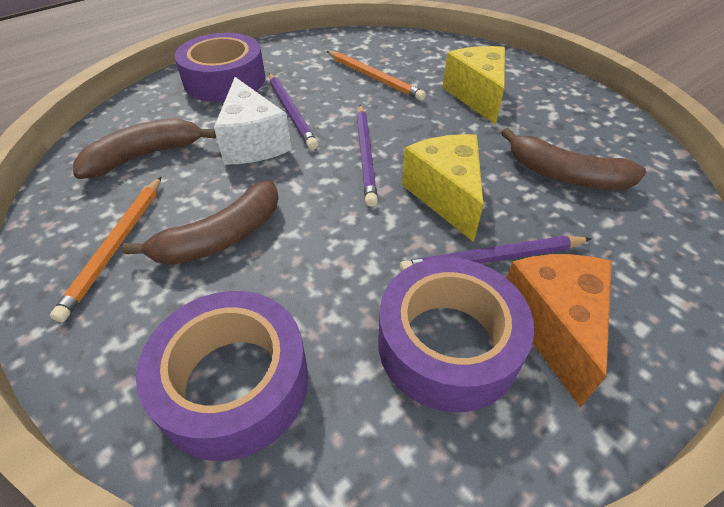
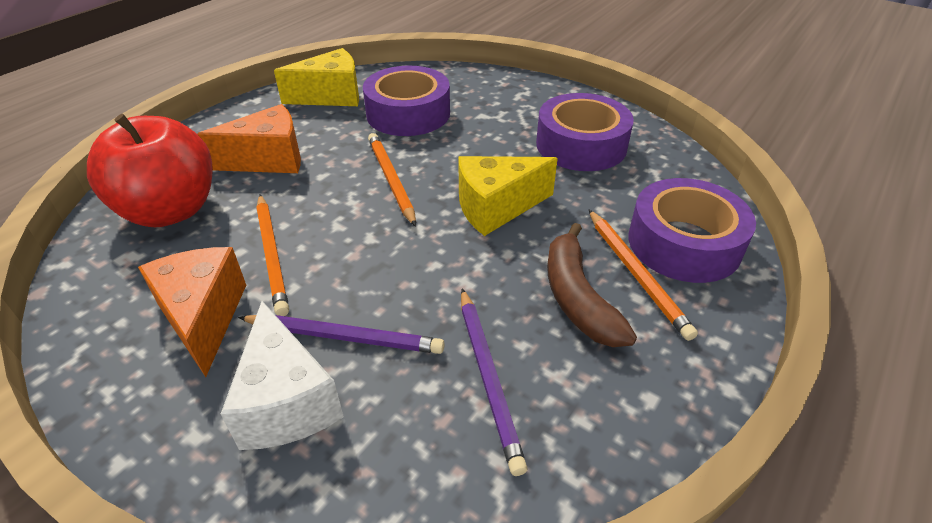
brown banana: [73,118,216,179] [122,180,279,265] [501,128,646,190] = 3 -> [547,223,637,347] = 1
orange cheese: [507,254,612,408] = 1 -> [138,247,246,377] [197,104,301,173] = 2
orange pencil: [50,176,162,322] [326,51,426,101] = 2 -> [256,194,289,316] [368,133,416,227] [589,210,698,341] = 3
purple pencil: [269,73,318,150] [357,105,378,207] [400,236,592,271] = 3 -> [238,315,445,354] [461,289,527,476] = 2
red apple: none = 0 -> [87,114,213,227] = 1

